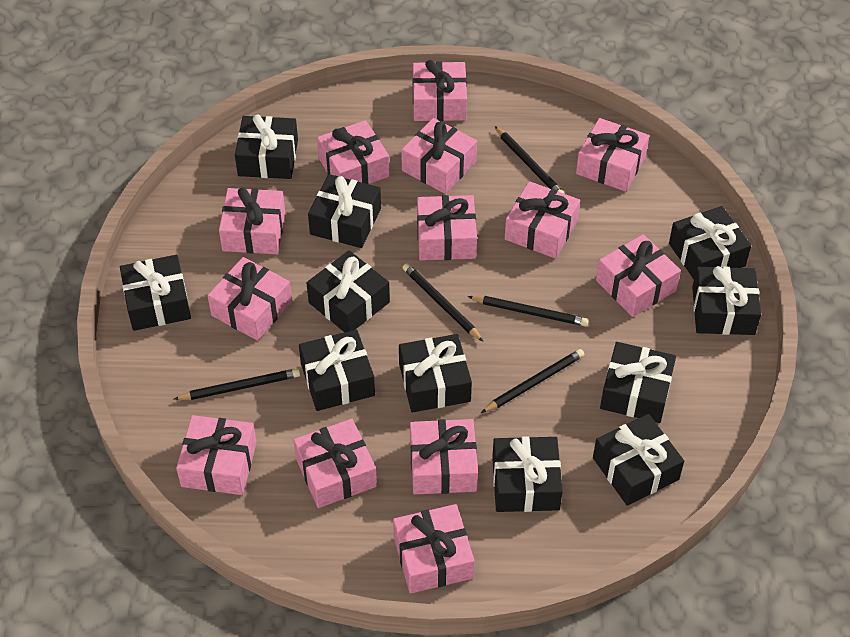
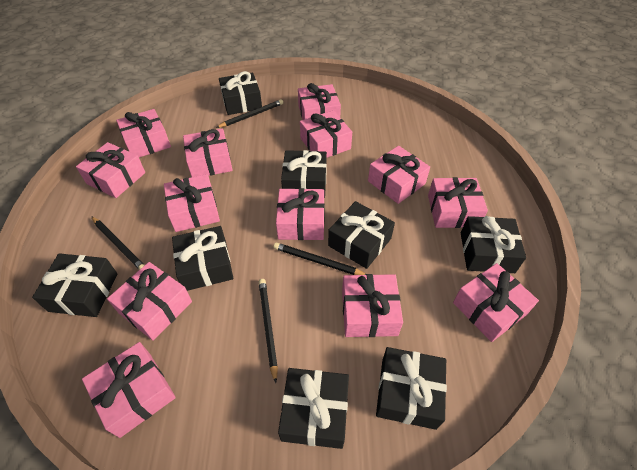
black gift: [120,255,191,331] [235,114,298,179] [299,329,375,411] [307,250,390,332] [308,174,381,248] [399,334,472,412] [492,436,563,512] [593,414,684,506] [600,342,676,423] [669,206,751,279] [692,266,761,335] = 11 -> [32,253,118,317] [172,226,233,291] [219,71,262,115] [278,368,349,449] [281,150,327,198] [328,201,395,269] [376,347,447,430] [461,216,526,273] = 8
black pencil: [174,368,300,400] [403,263,484,342] [468,296,589,326] [481,349,585,413] [495,126,565,194] = 5 -> [91,216,145,270] [216,99,283,128] [259,279,278,383] [273,242,367,275] = 4

